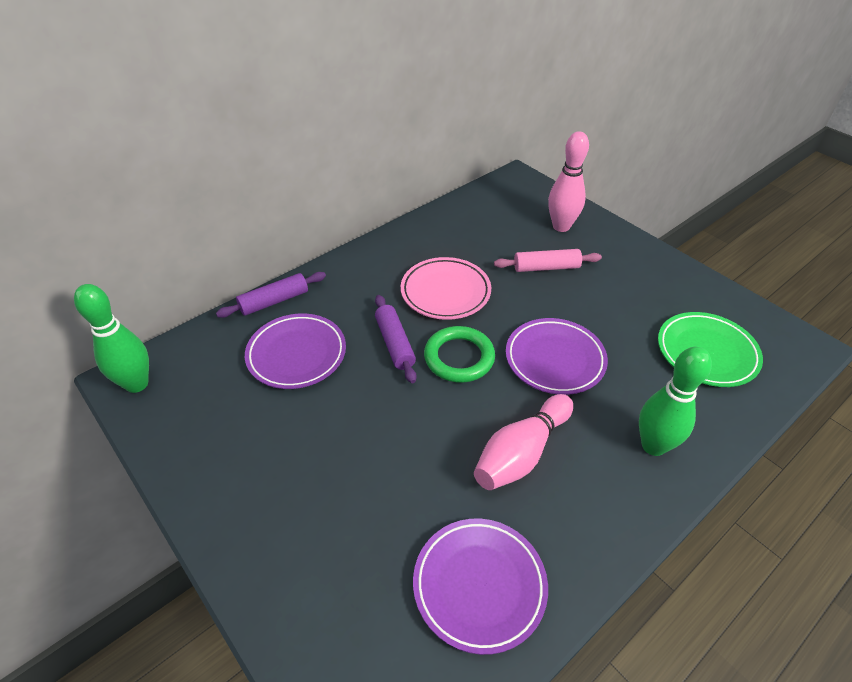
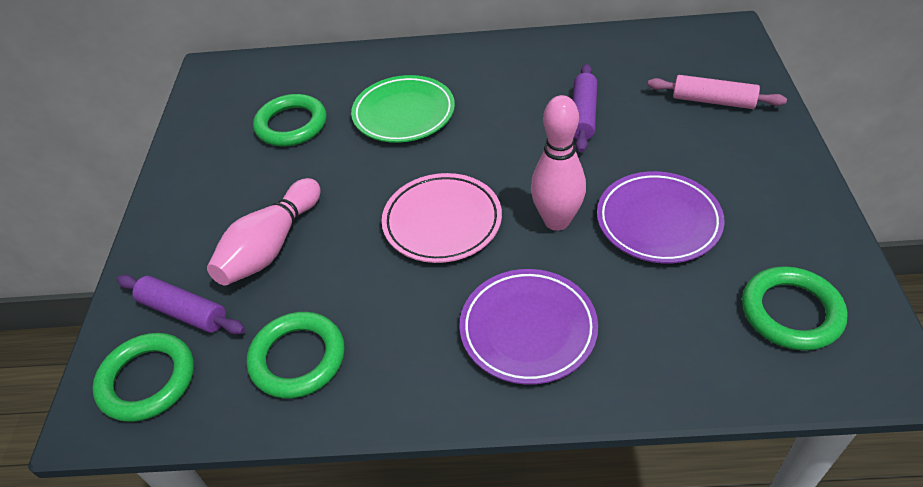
green bowling pin: [74,284,149,393] [639,347,712,456] = 2 -> none = 0
green ring: [424,326,495,383] = 1 -> [92,333,194,422] [247,312,345,398] [253,94,326,146] [742,266,848,351] = 4
purple plate: [245,314,346,389] [413,519,548,655] [506,318,608,395] = 3 -> [459,269,598,385] [597,171,725,263] = 2

